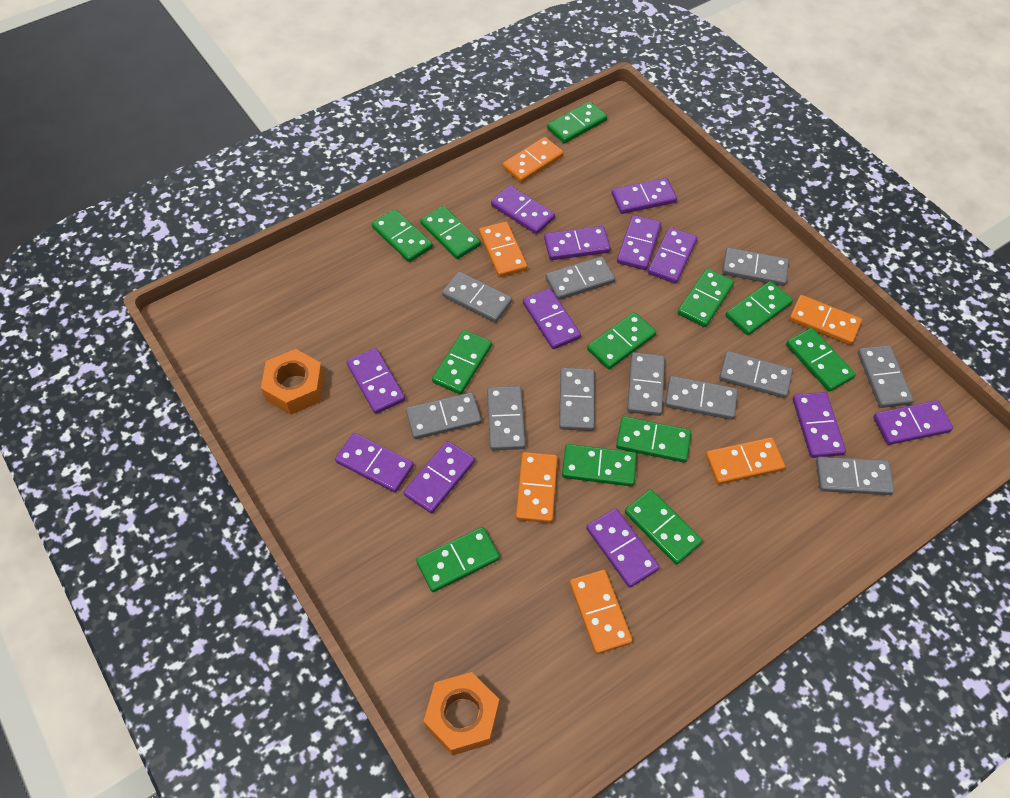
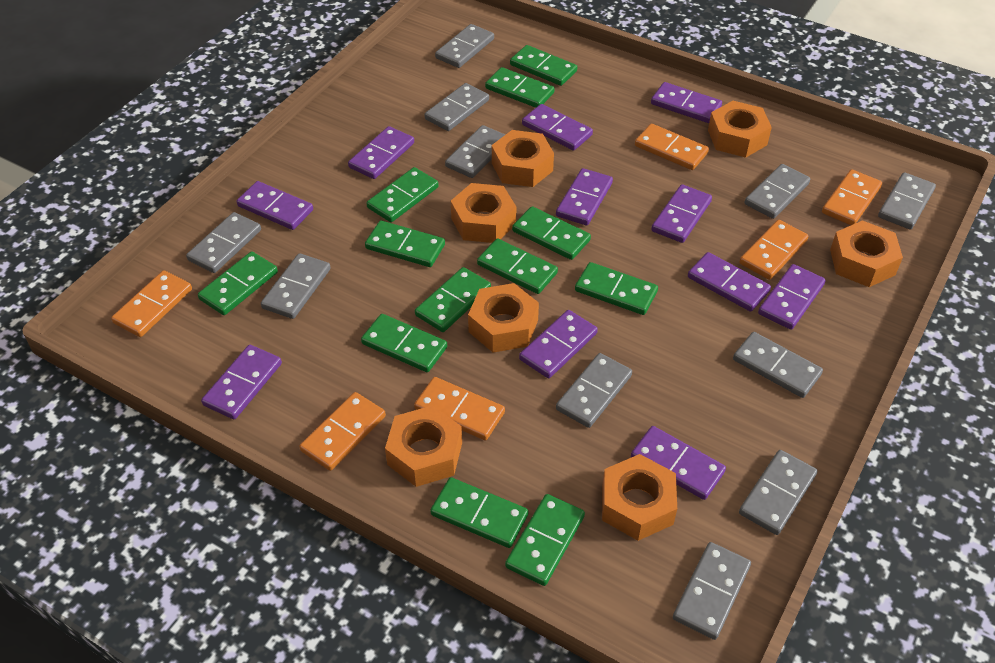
orange nut: [261,349,325,415] [424,672,499,756] = 2 -> [385,405,462,487] [451,183,516,243] [468,283,539,353] [492,130,554,187] [602,454,677,541] [708,101,772,158] [830,220,903,287] = 7
purple domino: [335,433,414,493] [347,348,405,414] [404,441,475,514] [491,185,555,234] [523,288,581,349] [544,226,611,260] [586,508,660,588] [611,178,677,214] [617,215,661,270] [648,227,697,284] [793,392,846,458] [874,400,953,445] = 12 -> [201,345,282,419] [237,181,313,230] [348,126,414,179] [519,310,598,378] [522,104,593,151] [556,168,613,225] [631,426,726,500] [651,82,722,123] [651,184,712,243] [688,252,771,312] [758,264,826,330] = 11

